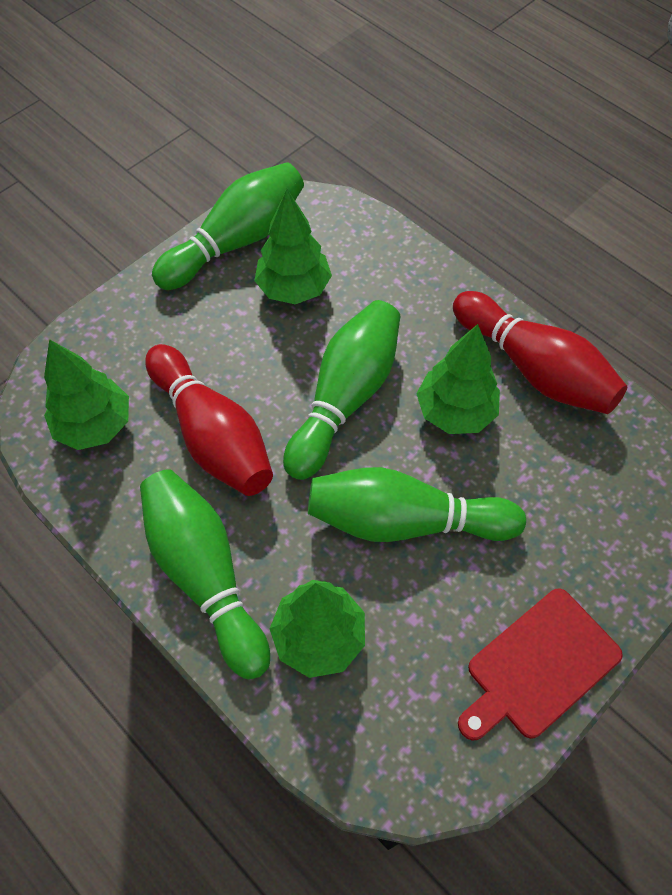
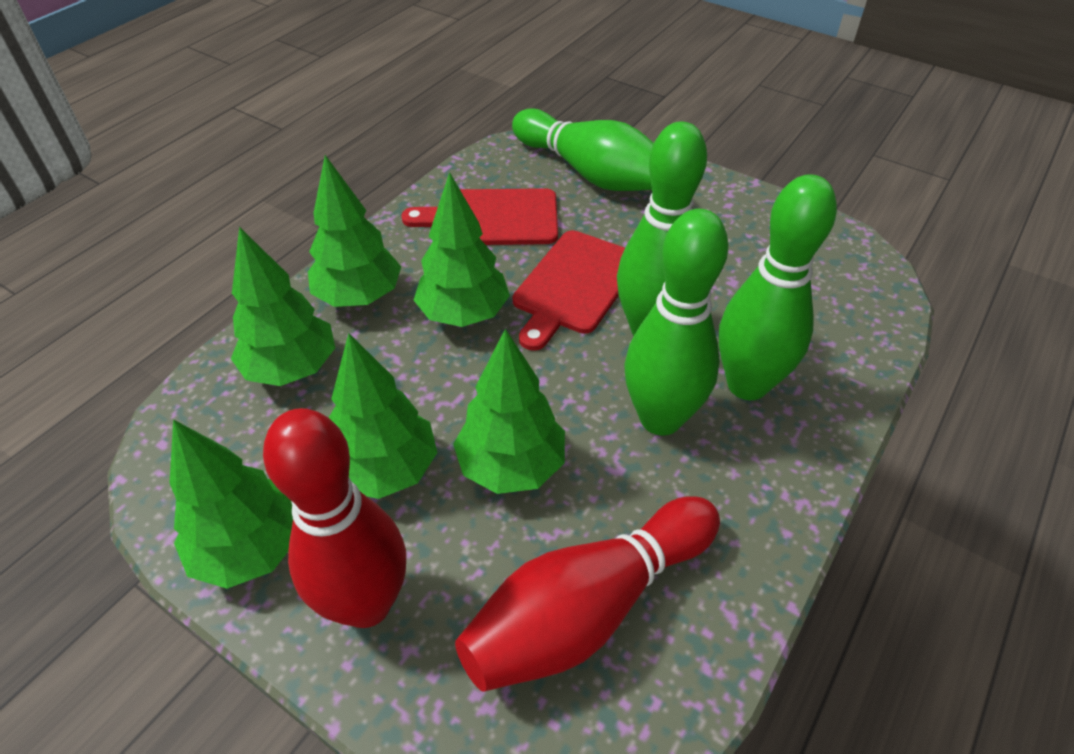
green tree: [44,339,129,450] [254,189,332,304] [270,580,365,678] [416,324,500,434] = 4 -> [169,419,293,589] [231,227,335,386] [308,155,401,307] [329,333,438,499] [414,172,510,327] [453,329,565,494] = 6
red cutting board: [458,588,623,740] = 1 -> [401,188,558,245] [513,230,625,351] = 2

